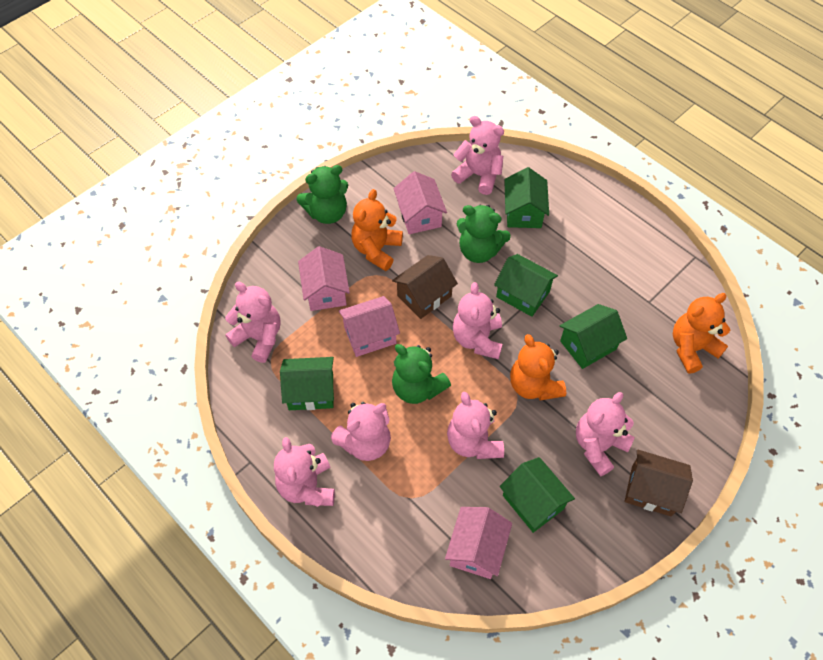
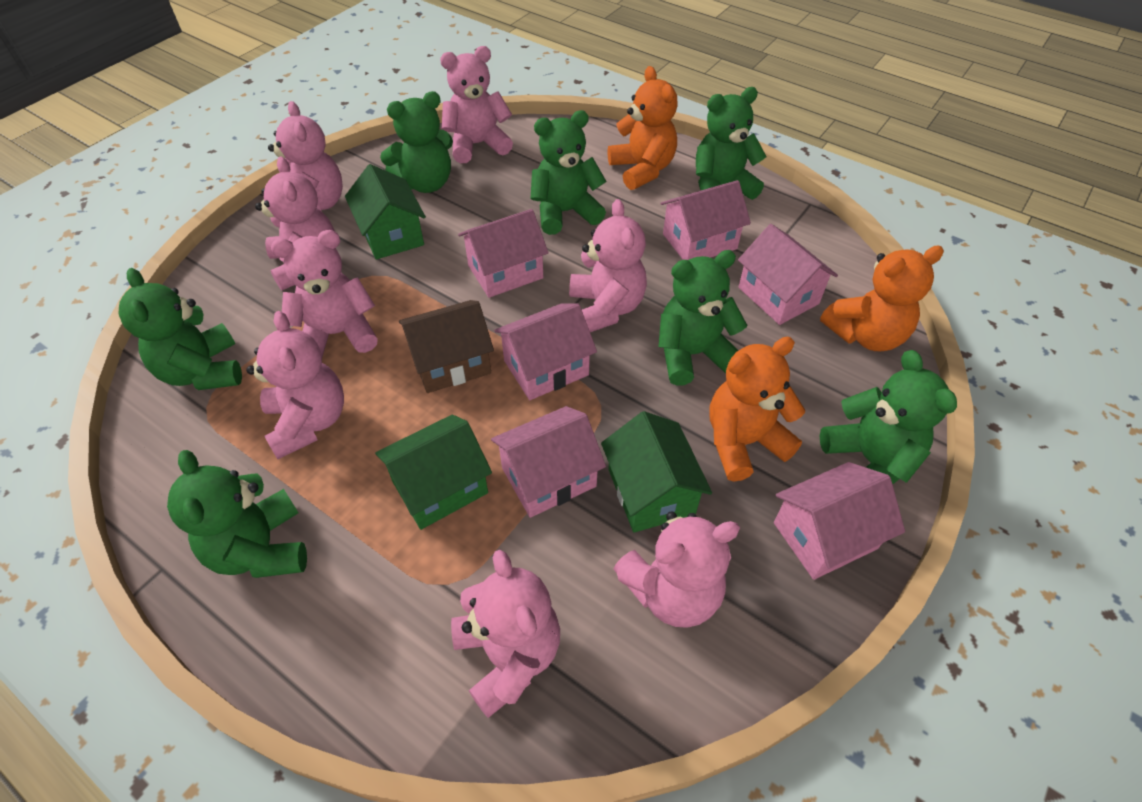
brown house: [392,255,458,319] [625,449,693,517] = 2 -> [399,300,494,393] = 1
green house: [280,357,334,410] [494,254,558,317] [500,457,575,533] [504,167,549,228] [559,304,627,369] = 5 -> [345,164,426,260] [375,414,492,530] [601,411,712,532] = 3
green teddy bear: [297,165,348,224] [392,344,451,404] [457,205,511,263] = 3 -> [119,268,242,390] [167,450,307,578] [380,91,453,193] [530,110,607,235] [658,250,747,386] [696,87,767,200] [820,350,957,484] = 7
pink house: [298,246,350,311] [339,296,400,357] [393,171,447,234] [445,507,512,579] = 4 -> [458,209,548,298] [491,406,606,518] [494,303,597,400] [661,180,751,260] [738,224,838,325] [774,462,905,580] = 6
pink teddy bear: [225,282,281,363] [274,437,335,507] [331,402,391,461] [447,392,504,459] [451,116,504,195] [453,282,503,359] [576,392,635,477] = 7 -> [246,311,344,459] [255,156,335,290] [268,101,343,211] [271,230,378,357] [440,46,513,163] [451,550,560,718] [569,199,647,332] [614,511,740,628] = 8

